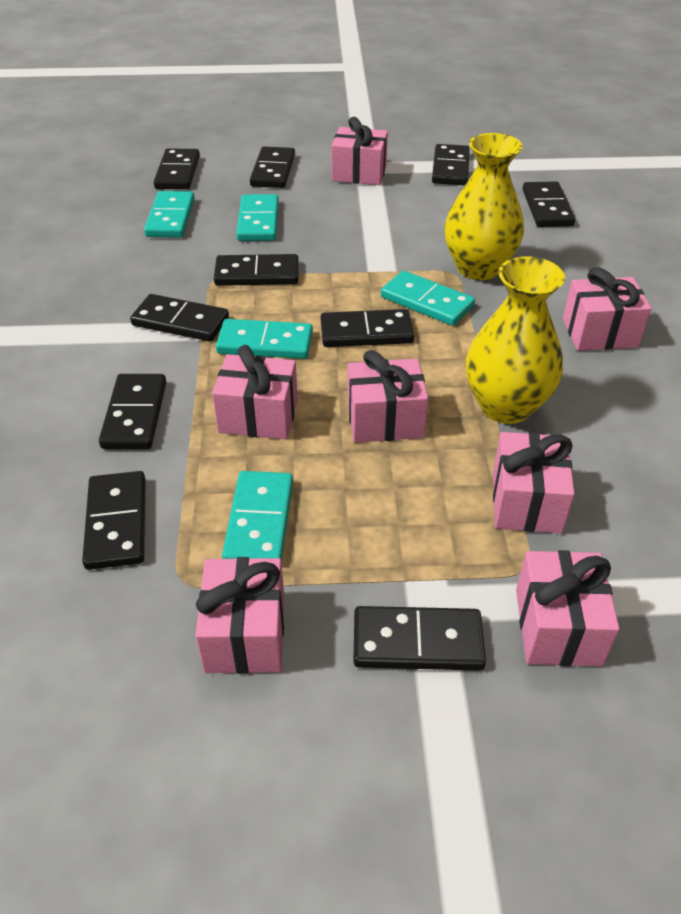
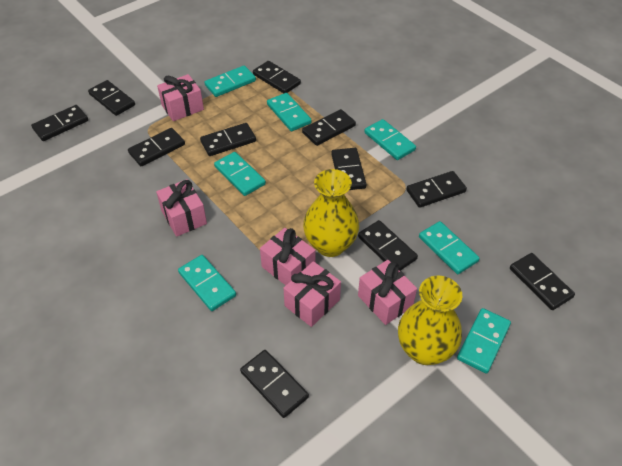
black domino: [82,471,146,570] [99,374,166,449] [130,294,229,342] [154,149,200,189] [214,254,299,286] [250,146,295,188] [321,309,414,347] [353,606,486,671] [432,144,470,185] [523,181,575,227] = 10 -> [31,105,88,141] [88,80,135,116] [128,128,185,166] [200,123,256,156] [240,350,309,418] [253,61,301,93] [302,109,356,146] [331,148,367,190] [358,220,418,271] [406,171,467,208] [510,253,575,310] = 11
pink gift: [196,557,284,674] [212,345,298,439] [332,117,388,185] [347,350,428,443] [493,432,575,534] [516,550,620,666] [563,267,651,351] = 7 -> [156,179,207,237] [157,74,204,121] [260,228,315,285] [284,261,341,327] [358,260,417,325] = 5
turquoise domino: [144,191,195,238] [216,319,313,359] [222,471,293,563] [236,194,279,241] [381,270,475,326] = 5 -> [178,255,236,311] [204,66,256,97] [214,152,266,196] [267,93,312,131] [364,119,416,160] [419,221,480,274] [457,308,511,373] = 7

